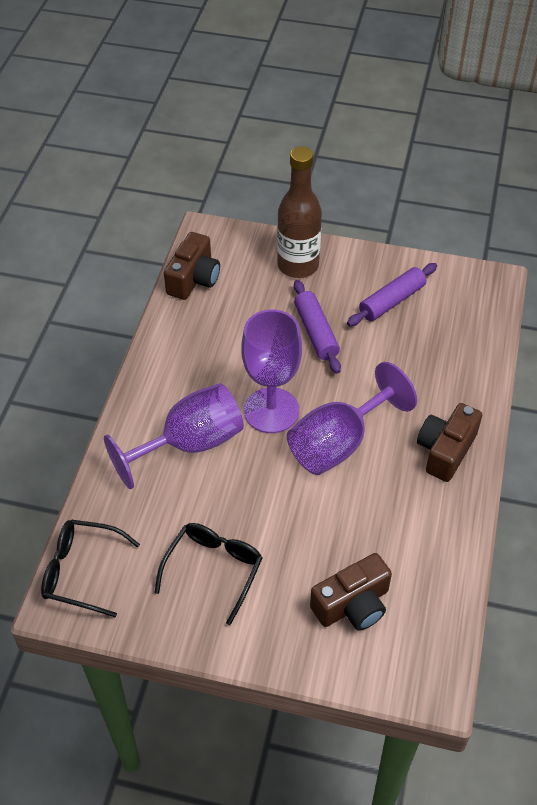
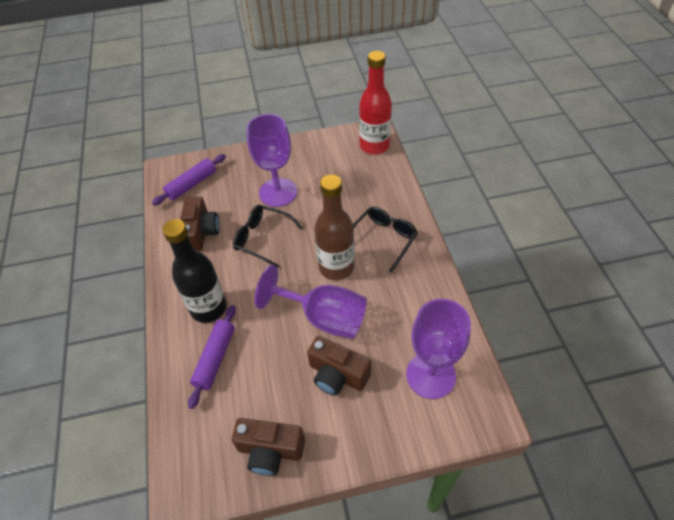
black bottle: none = 0 -> [162,219,227,323] = 1
red bottle: none = 0 -> [359,51,392,155] = 1

